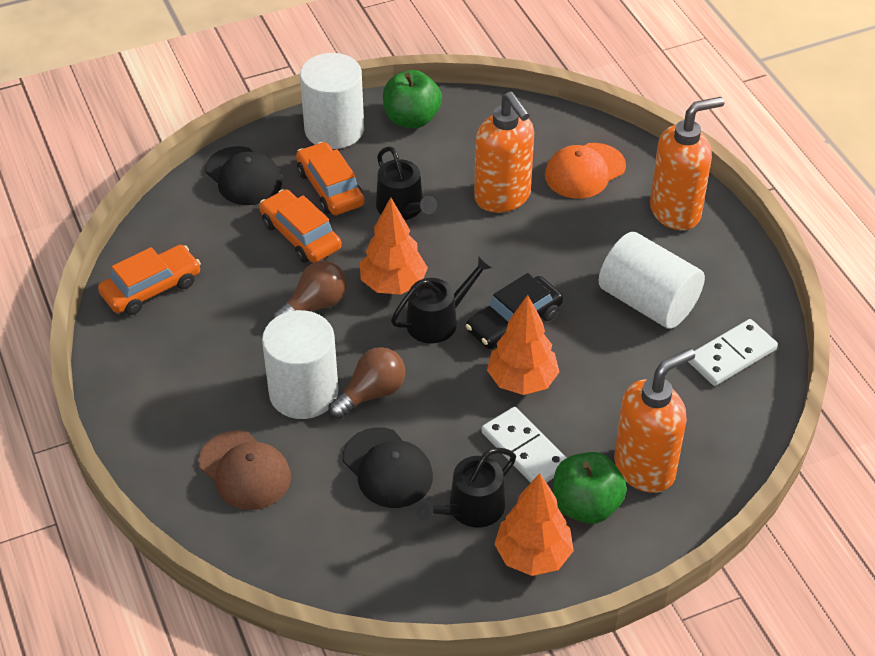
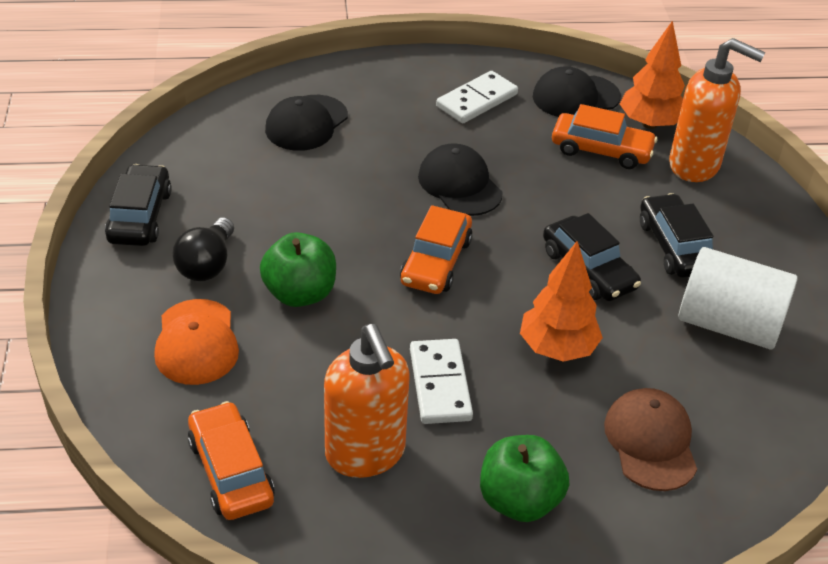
black cap: [205,146,282,205] [343,427,433,508] = 2 -> [265,95,348,151] [418,143,503,216] [533,66,621,117] = 3
black car: [466,273,563,349] = 1 -> [105,164,172,246] [543,213,641,301] [640,193,713,278] = 3
black light bulb: none = 0 -> [172,217,234,281] = 1
black watering can: [376,146,437,220] [391,255,493,343] [416,448,516,528] = 3 -> none = 0
brown light bulb: [273,261,347,319] [328,347,405,419] = 2 -> none = 0
orange soap dispenser: [474,92,534,213] [614,348,695,493] [650,97,724,230] = 3 -> [324,324,410,478] [669,38,765,182] = 2
orange tree: [360,197,428,295] [487,295,559,395] [494,473,574,576] = 3 -> [520,241,603,362] [620,20,685,129] = 2
white cylinder: [262,310,338,419] [300,53,364,149] [599,232,705,329] = 3 -> [678,247,798,350] = 1

